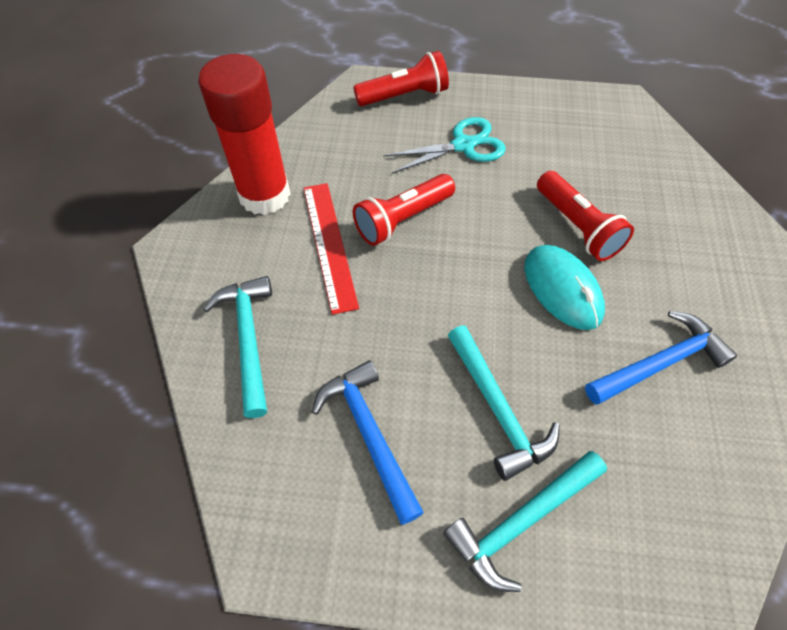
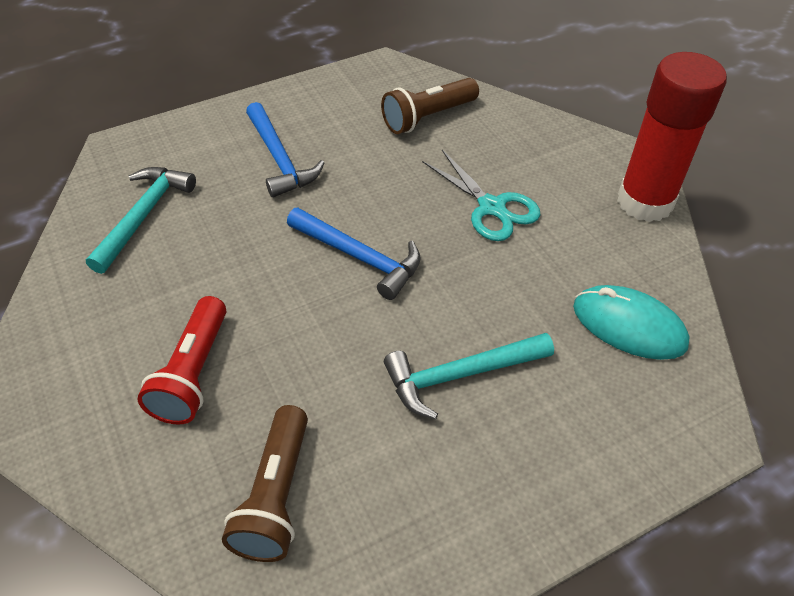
brown flashlight: none = 0 -> [222,405,308,562] [381,78,479,134] = 2
red flashlight: [353,51,449,106] [353,174,455,246] [537,171,634,261] = 3 -> [137,296,226,424] = 1
red ruler: [304,183,359,315] = 1 -> none = 0
turquoise hammer: [203,276,272,418] [443,451,607,592] [448,325,560,481] = 3 -> [86,167,196,274] [384,333,554,419] = 2

